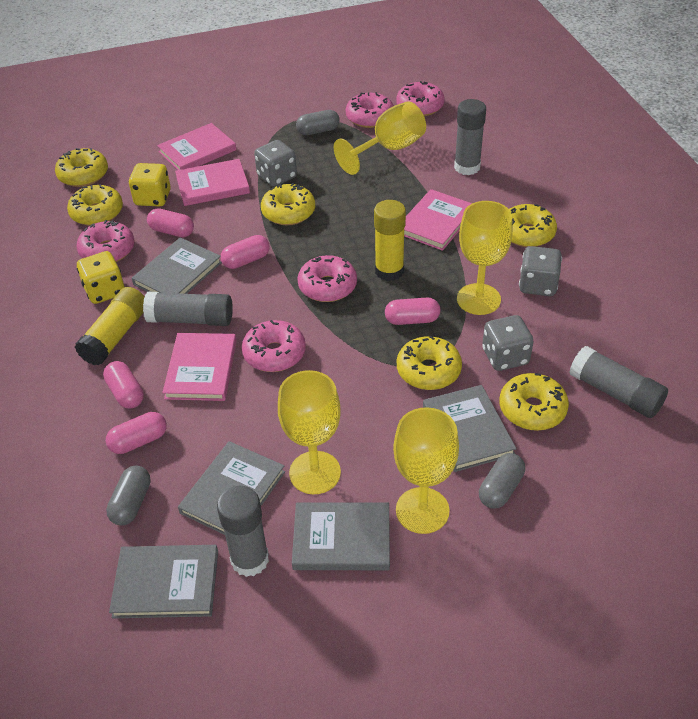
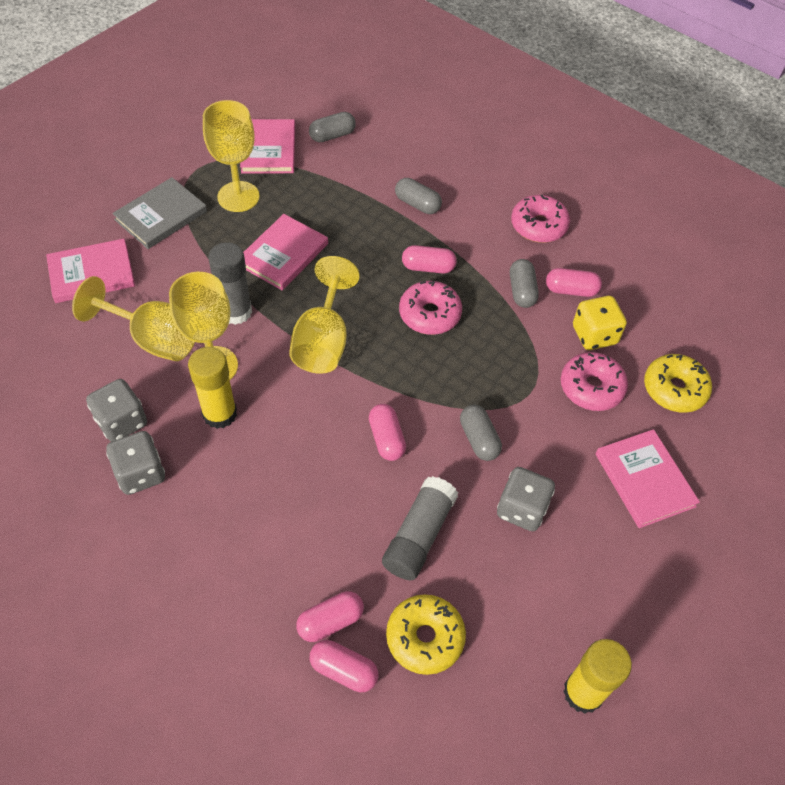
grey book: [109,545,218,618] [132,237,222,294] [178,441,285,535] [292,503,390,570] [423,385,517,472] = 5 -> [112,177,207,249] = 1
grey capsule: [106,466,151,526] [296,110,340,135] [479,453,525,509] = 3 -> [309,112,356,142] [395,178,442,214] [460,405,502,461] [510,259,539,308] = 4
grey glue stick: [143,292,233,326] [217,486,269,577] [454,99,486,175] [569,346,668,418] = 4 -> [208,242,252,325] [382,476,458,580] = 2
pink donut: [76,220,135,262] [242,320,306,372] [298,255,357,302] [346,92,394,128] [396,81,445,116] = 5 -> [399,281,462,335] [511,195,570,243] [561,352,628,411] = 3
yellow dice: [77,251,125,304] [129,163,171,206] = 2 -> [573,296,627,350] = 1
yellow donut: [55,148,108,187] [67,184,123,226] [261,183,315,225] [397,335,462,390] [499,373,569,431] [509,204,557,247] = 6 -> [386,594,466,675] [644,354,712,413] = 2

